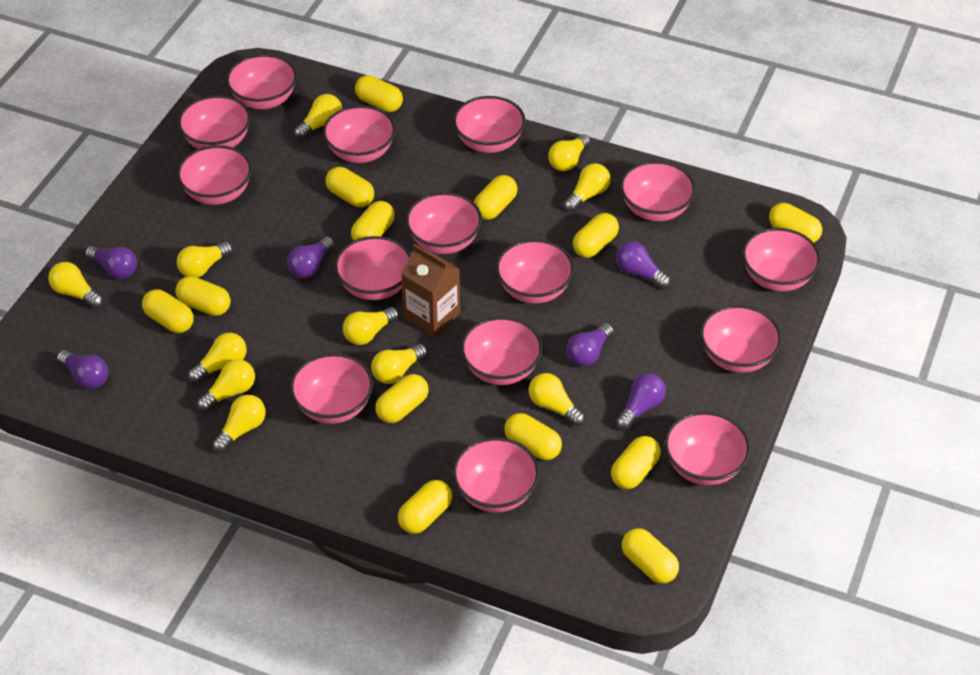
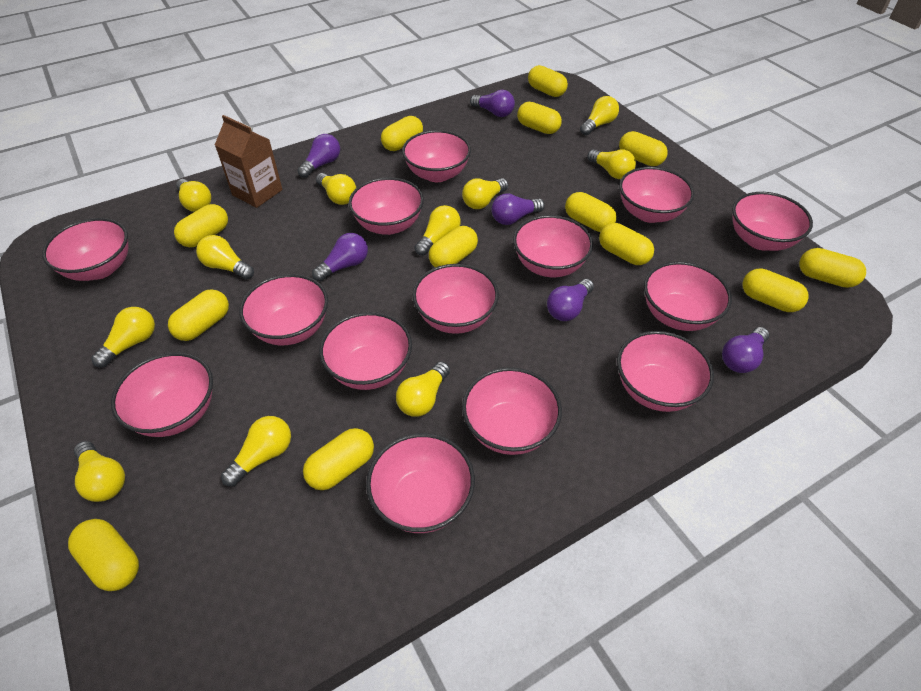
pink bowl: [177,145,252,205] [178,95,251,149] [226,54,297,109] [290,353,373,424] [323,105,396,163] [334,236,411,300] [406,192,482,254] [453,96,525,153] [453,437,539,512] [461,317,542,385] [496,239,574,304] [620,161,695,221] [665,412,751,485] [700,305,782,373] [742,228,821,291] = 15 -> [42,218,128,281] [111,352,213,437] [239,274,328,345] [319,312,412,390] [349,177,424,235] [366,433,475,533] [402,130,471,182] [413,264,499,334] [462,367,562,455] [513,215,593,277] [617,331,714,412] [619,167,694,223] [644,262,732,331] [732,192,813,251] = 14

